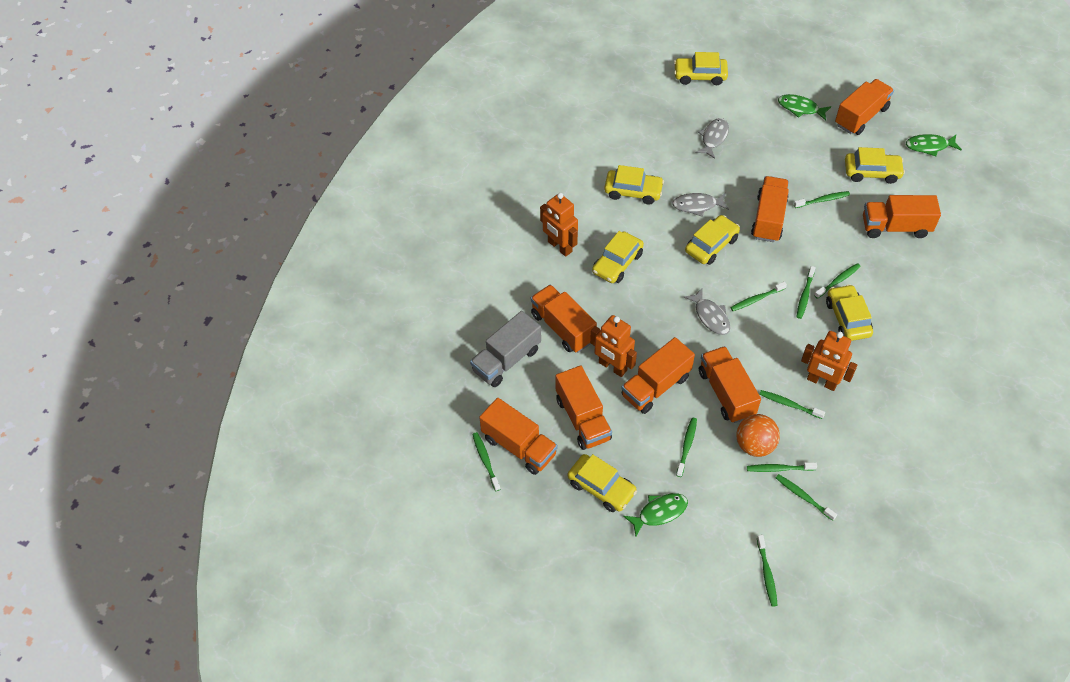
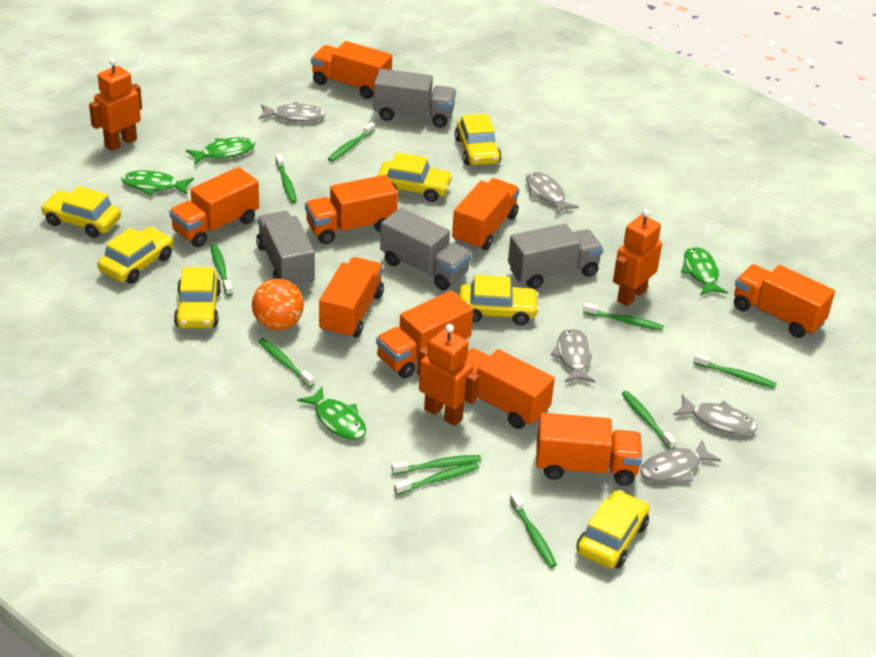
green fish: [623,493,688,536] [778,94,831,121] [906,134,962,156] = 3 -> [122,170,194,196] [186,137,255,165] [297,387,366,440] [681,247,728,295] = 4
grey fish: [672,193,729,217] [684,287,730,335] [695,118,729,159] = 3 -> [258,102,326,122] [526,172,579,214] [551,328,595,383] [640,439,721,482] [673,395,757,435] = 5
grey truck: [470,311,541,387] = 1 -> [256,211,315,287] [373,69,456,128] [380,208,472,290] [508,224,603,289] = 4
orange truck: [479,398,557,475] [531,285,597,353] [556,365,612,450] [621,337,695,414] [699,346,761,423] [751,176,789,242] [835,79,894,135] [863,195,941,238] = 8 -> [169,167,259,247] [305,175,398,244] [311,41,392,99] [319,257,384,339] [376,290,473,379] [452,178,519,250] [466,348,555,429] [536,413,642,486] [734,264,835,338] = 9

